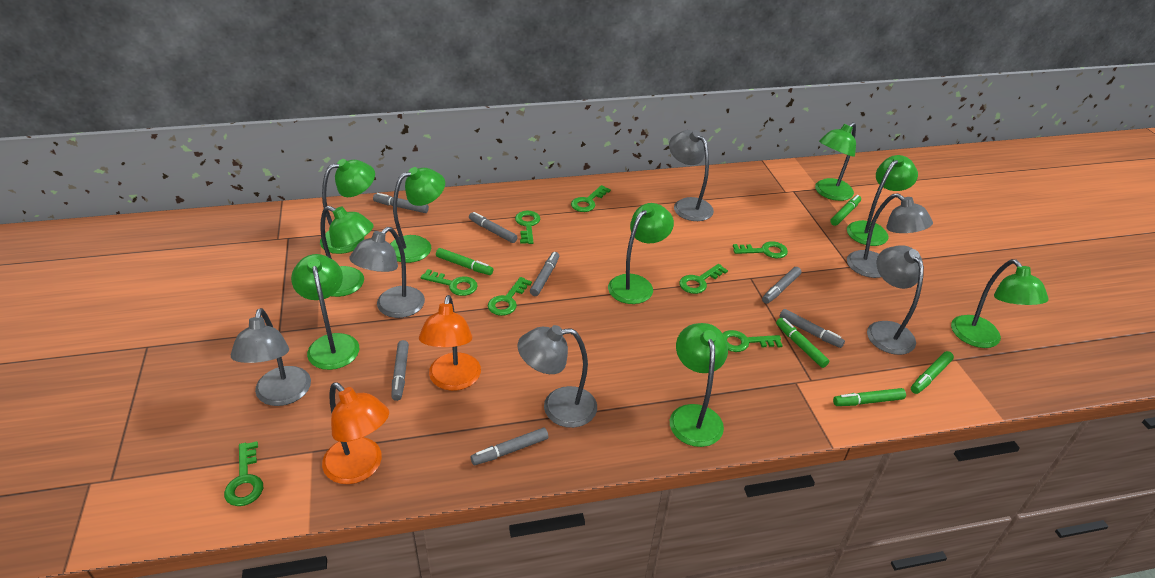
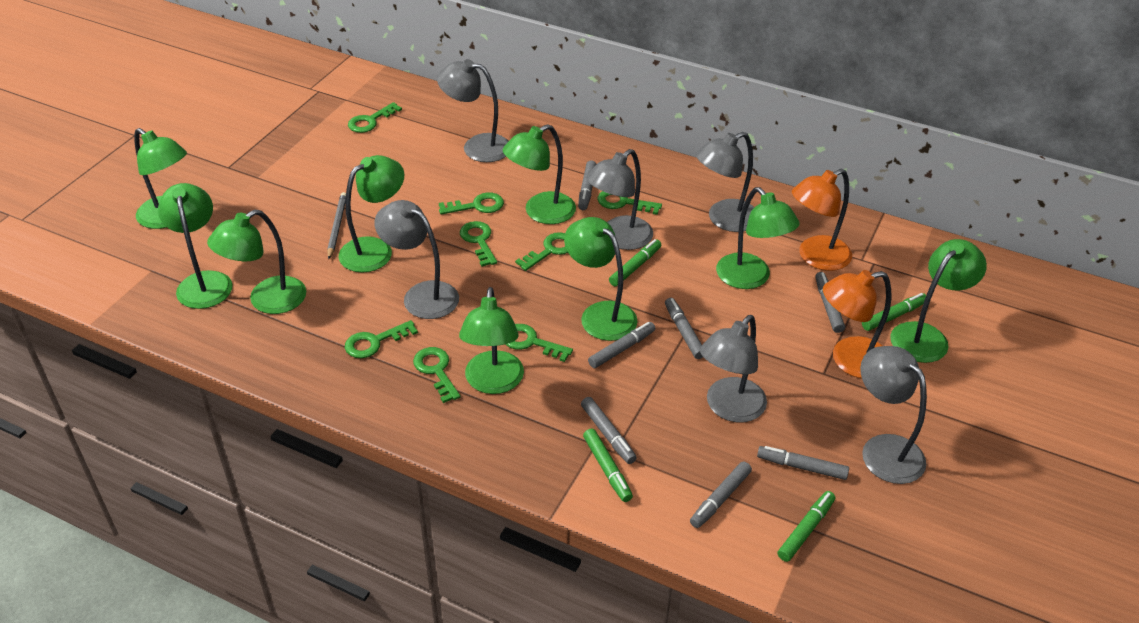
green marker: [436,248,493,275] [776,318,829,368] [830,195,861,226] [833,388,906,406] [911,351,954,394] = 5 -> [583,428,633,502] [609,239,661,286] [777,491,835,562] [862,293,926,331] = 4
grey pencil: none = 0 -> [327,192,346,260] = 1

